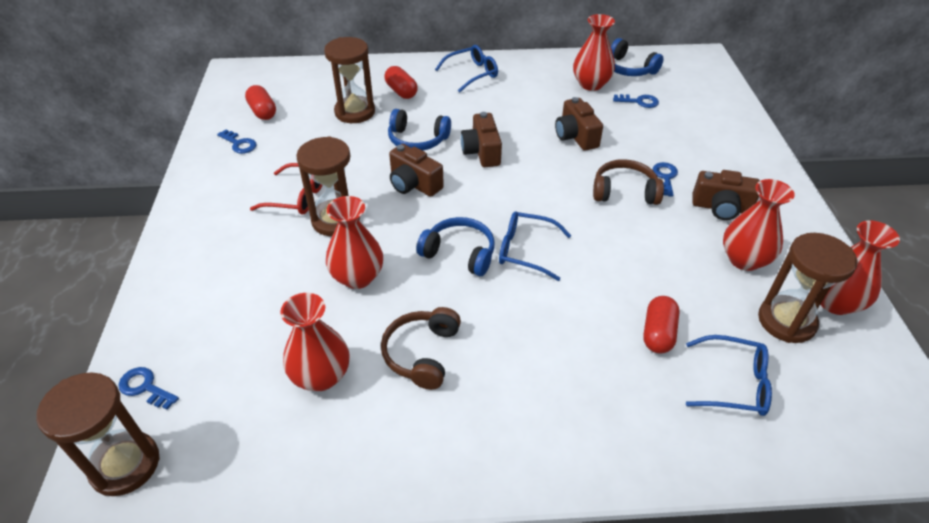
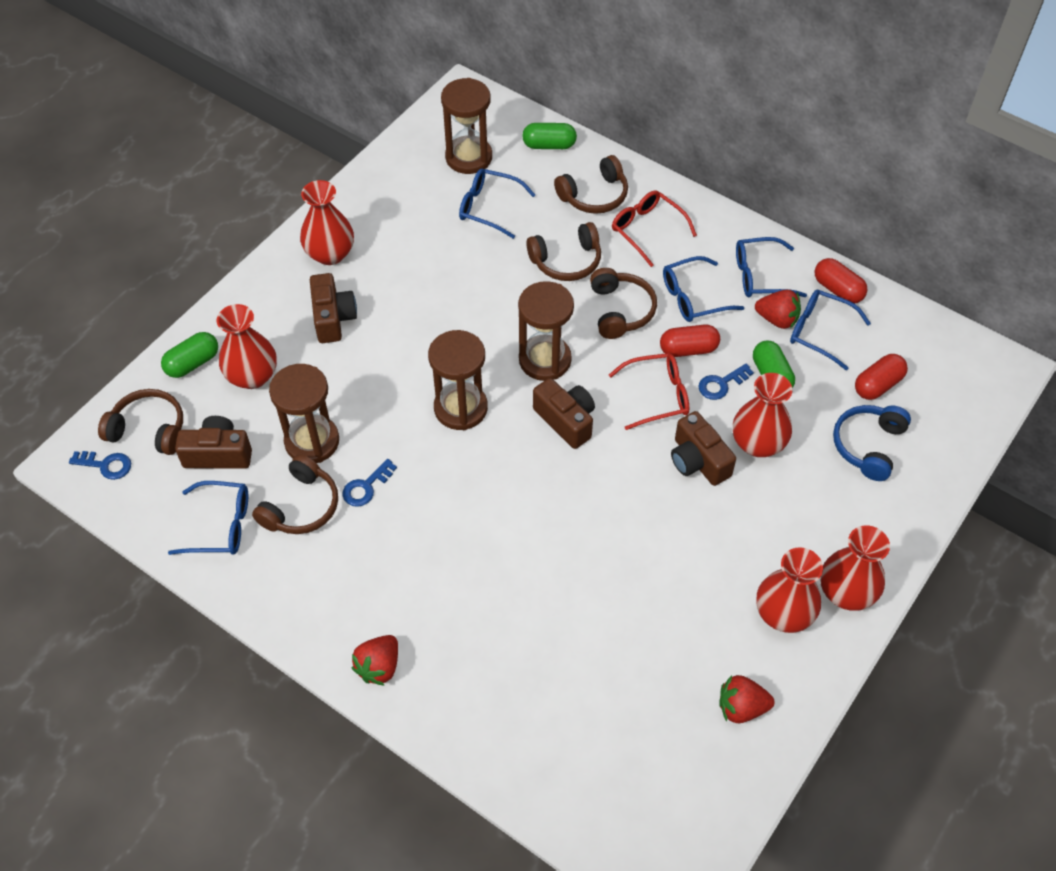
blue glasses: [435,45,498,93] [499,211,571,281] [686,335,772,416] = 3 -> [168,481,248,555] [459,169,535,239] [663,256,744,322] [736,237,807,297] [790,290,871,371] = 5
blue headphones: [388,109,451,151] [416,217,495,276] [611,38,664,76] = 3 -> [833,405,911,481] = 1
blue key: [119,367,179,410] [217,129,256,154] [613,94,659,108] [653,162,678,196] = 4 -> [69,451,131,480] [342,459,397,507] [698,363,754,400] = 3
brown headphones: [381,307,461,390] [593,159,664,205] = 2 -> [98,389,183,455] [252,454,338,534] [526,222,601,281] [554,155,628,214] [590,268,657,339] = 5
green capsule: none = 0 -> [161,332,218,378] [522,123,577,149] [753,340,795,389] = 3
red glasses: [250,163,322,214] = 1 -> [609,353,689,430] [612,190,697,267] = 2
red strawberry: none = 0 -> [351,635,398,686] [719,675,774,723] [755,290,801,329] = 3

